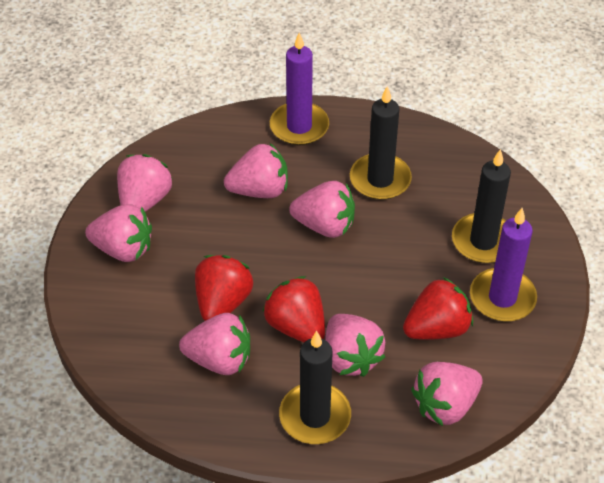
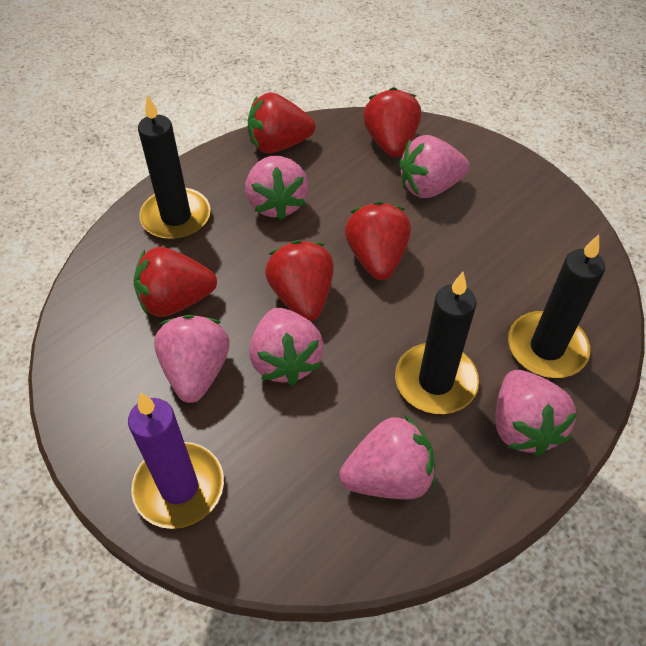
pink strawberry: [85,204,152,262] [117,154,172,212] [179,313,250,375] [224,143,288,198] [289,181,355,238] [325,314,385,377] [411,362,482,426] = 7 -> [154,315,230,403] [245,156,308,220] [249,308,324,385] [339,415,435,499] [399,135,470,198] [495,370,577,456] = 6
purple candle: [270,32,329,145] [470,208,537,322] = 2 -> [128,392,224,529] = 1
red strawberry: [195,255,253,321] [262,276,325,342] [403,277,473,340] = 3 -> [134,247,217,317] [248,92,315,153] [265,240,334,321] [345,201,411,280] [363,87,421,157] = 5

